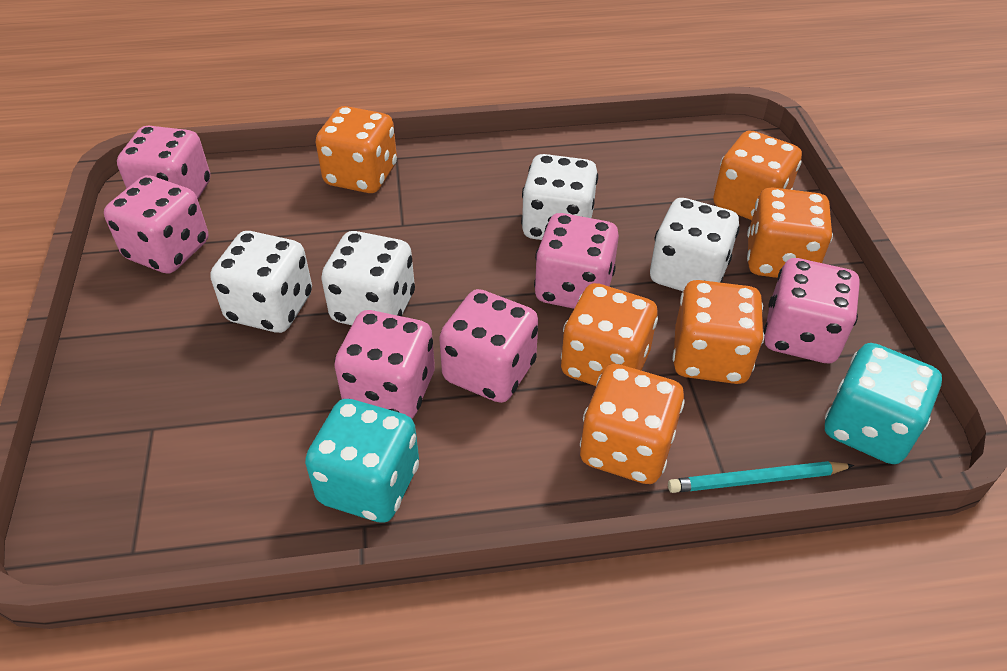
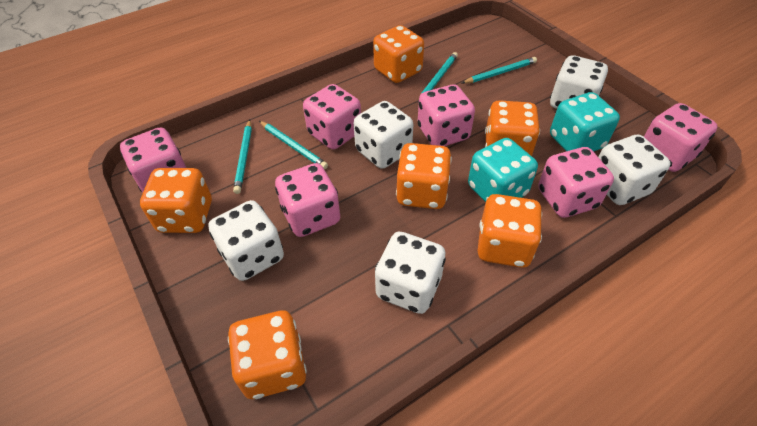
turquoise pencil: [668,461,854,493] = 1 -> [233,120,252,194] [259,121,328,169] [418,52,458,103] [462,57,537,84] = 4
white dice: [210,231,312,333] [321,231,415,325] [521,154,598,240] [650,198,740,291] = 4 -> [208,200,284,281] [354,101,413,169] [375,232,446,314] [550,55,608,109] [599,135,671,205] = 5

